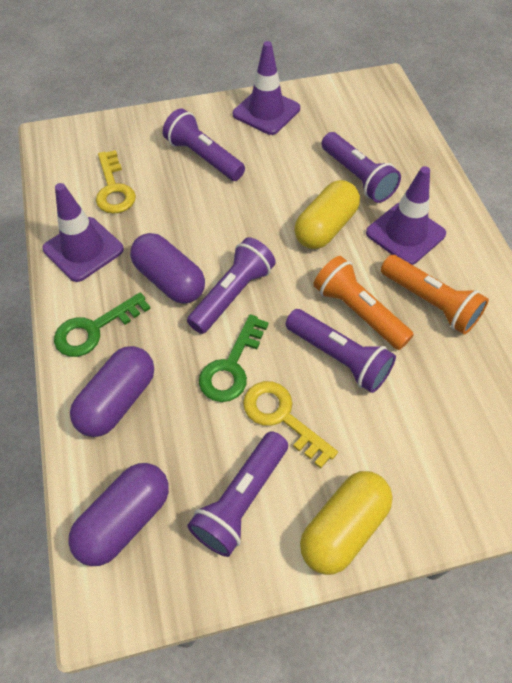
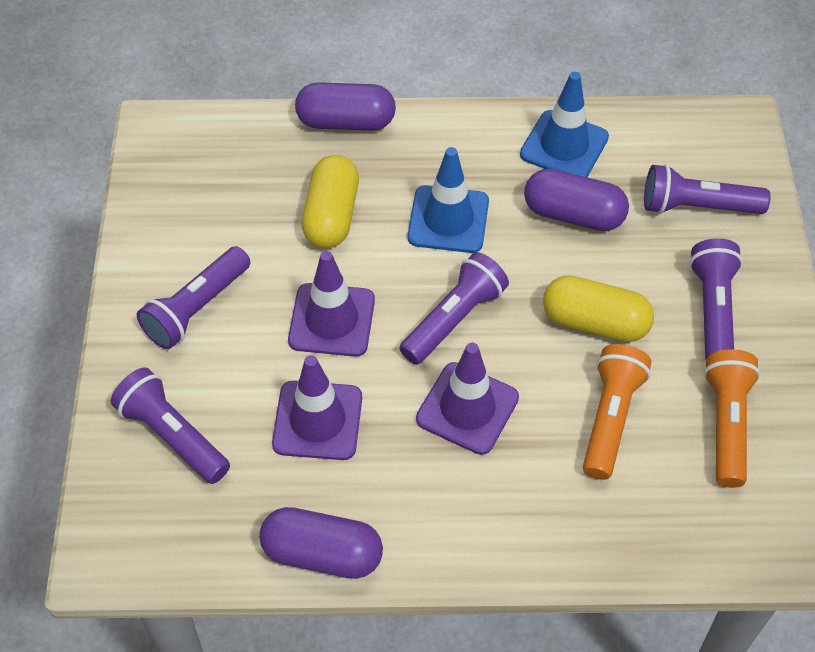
blue traffic cone: none = 0 -> [408,147,489,253] [520,72,609,177] = 2
green key: [54,292,151,357] [199,314,269,402] = 2 -> none = 0
yellow key: [96,150,136,214] [243,381,338,469] = 2 -> none = 0

